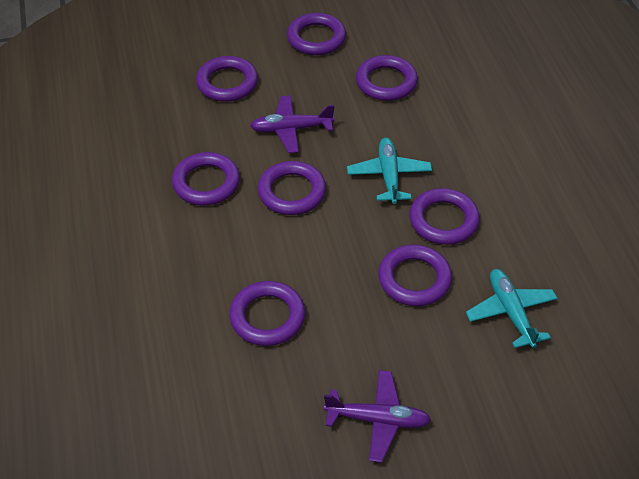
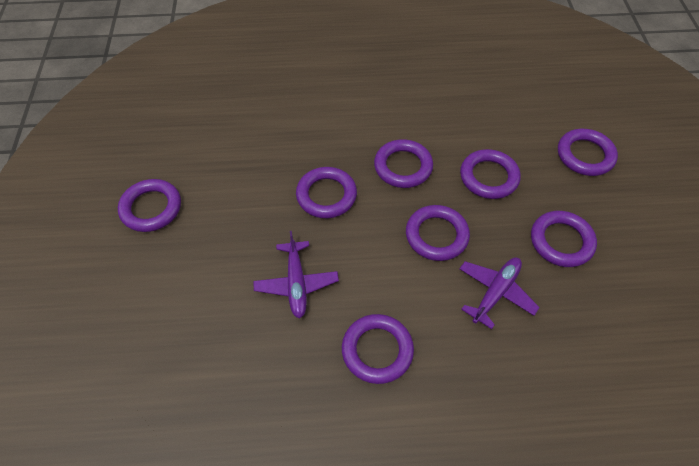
turquoise plane: [347,138,432,204] [466,269,558,348] = 2 -> none = 0

